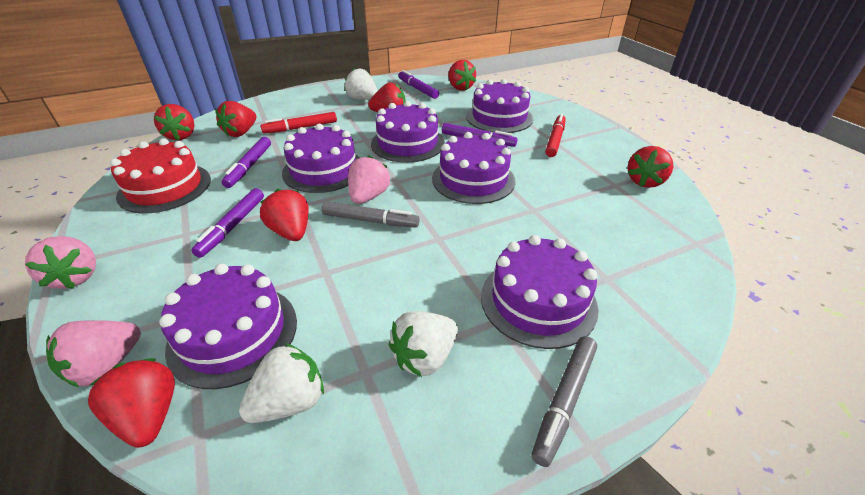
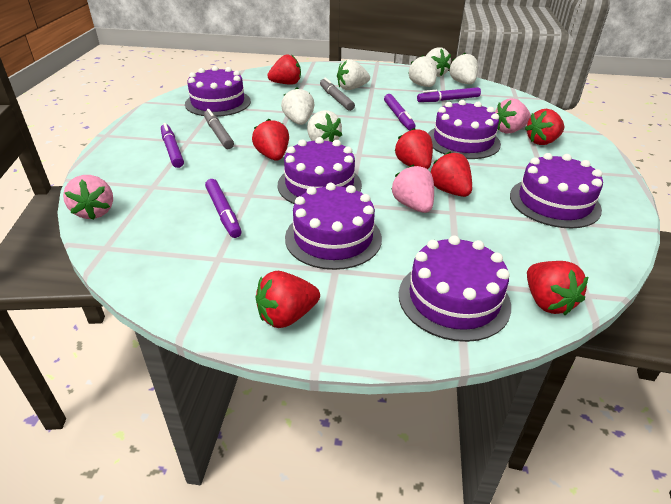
red cake: [110,138,211,213] = 1 -> none = 0
red marker: [260,112,337,134] [545,114,566,157] = 2 -> none = 0
white strawberry: [239,343,324,423] [345,68,378,100] [389,311,458,377] = 3 -> [281,88,315,125] [307,110,342,142] [337,59,370,90] [408,55,437,87] [426,47,451,77] [449,53,478,84] = 6

